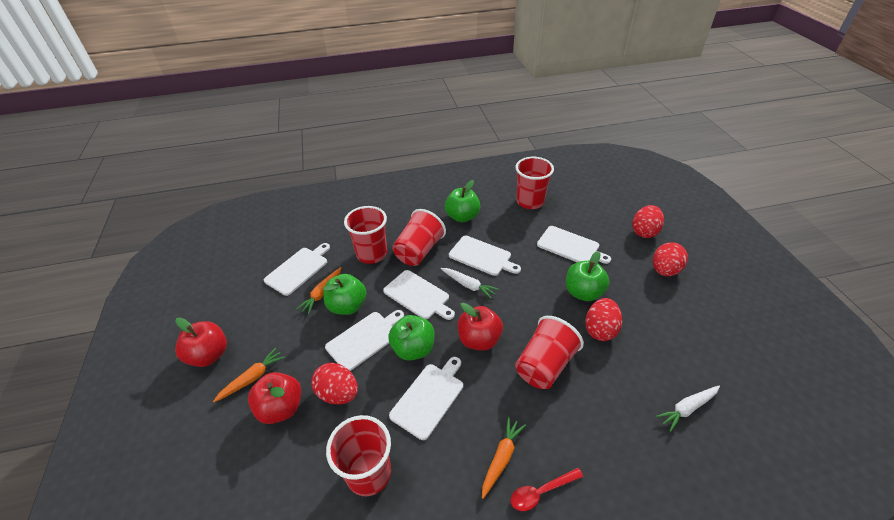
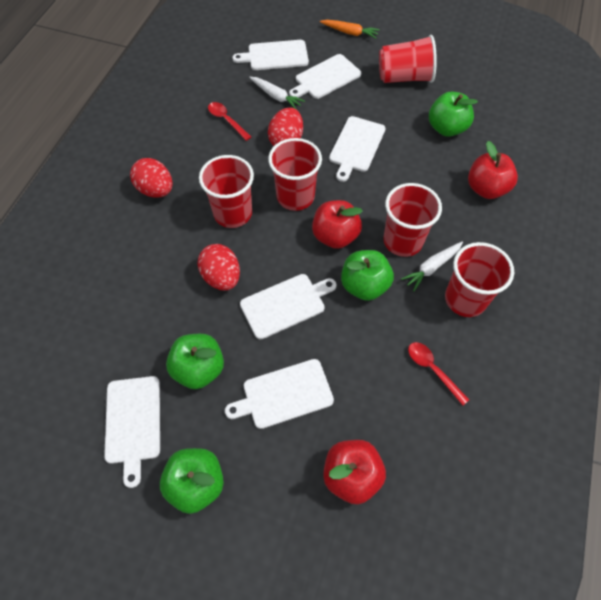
orange carrot: [213,348,285,402] [297,267,342,314] [482,417,526,499] = 3 -> [320,20,380,39] = 1
red egg: [311,363,358,404] [585,298,622,341] [632,205,664,238] [653,242,688,276] = 4 -> [130,158,173,198] [197,244,240,291] [268,107,303,146] = 3
red spoon: [511,468,583,511] = 1 -> [208,102,251,141] [408,342,469,405] = 2

